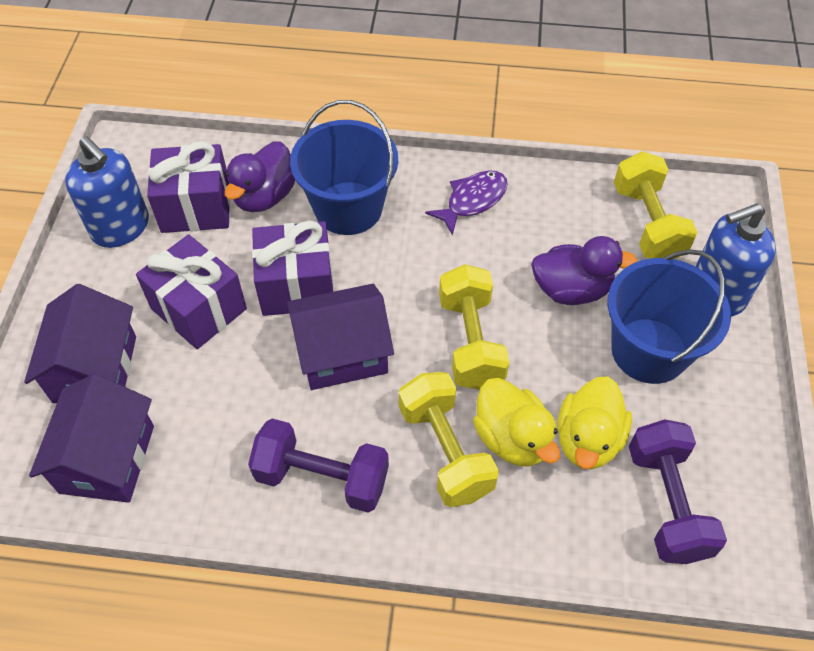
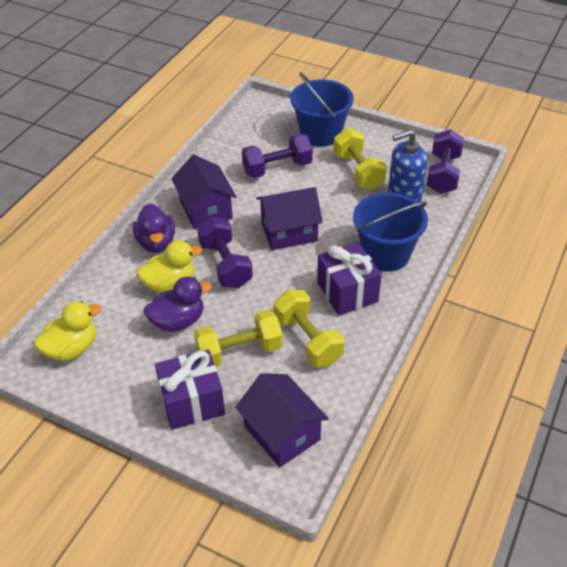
blue soap dispenser: [65,136,149,248] [695,203,776,316] = 2 -> [388,130,427,203] = 1
purple dumbbell: [248,418,389,513] [629,419,727,564] = 2 -> [197,217,253,288] [242,133,313,178] [427,129,464,194] = 3
purple fish: [425,170,508,236] = 1 -> none = 0
purple gift: [136,234,247,349] [147,141,230,233] [252,221,334,316] = 3 -> [155,349,225,430] [317,242,382,316] = 2

